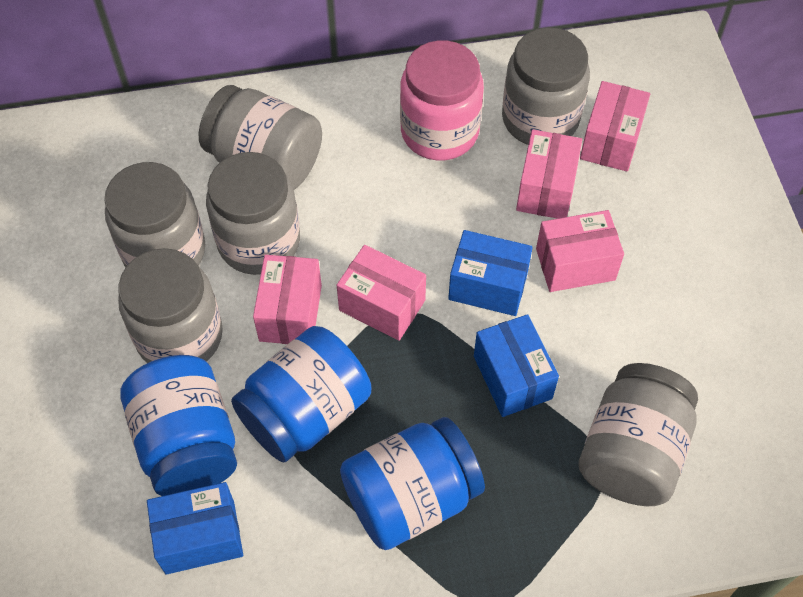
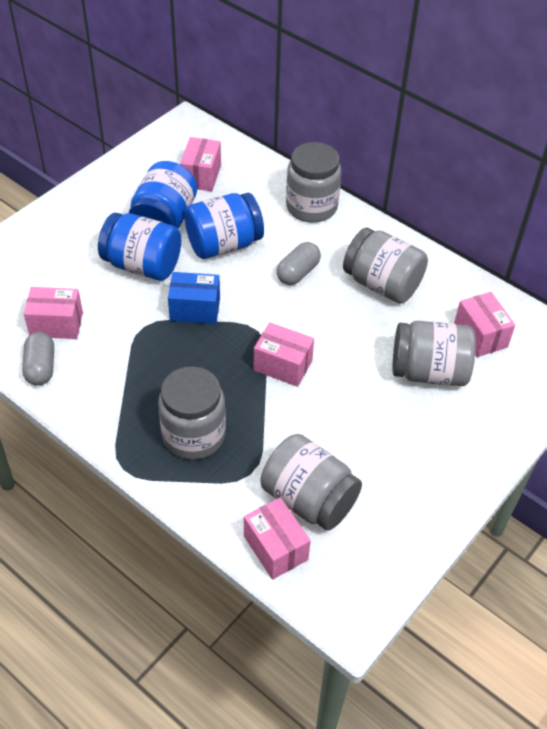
blue box: [147,482,243,575] [448,230,533,316] [474,314,559,417] = 3 -> [168,272,220,324] = 1
grey capsule: none = 0 -> [22,332,54,386] [277,242,321,285] = 2
grey jar: [104,162,205,268] [118,248,223,363] [199,85,322,190] [206,152,300,275] [502,27,590,145] [579,363,698,506] = 6 -> [158,366,226,460] [261,434,362,531] [286,142,342,223] [343,228,428,303] [393,321,476,386] = 5
pink jar: [400,40,484,160] = 1 -> none = 0

